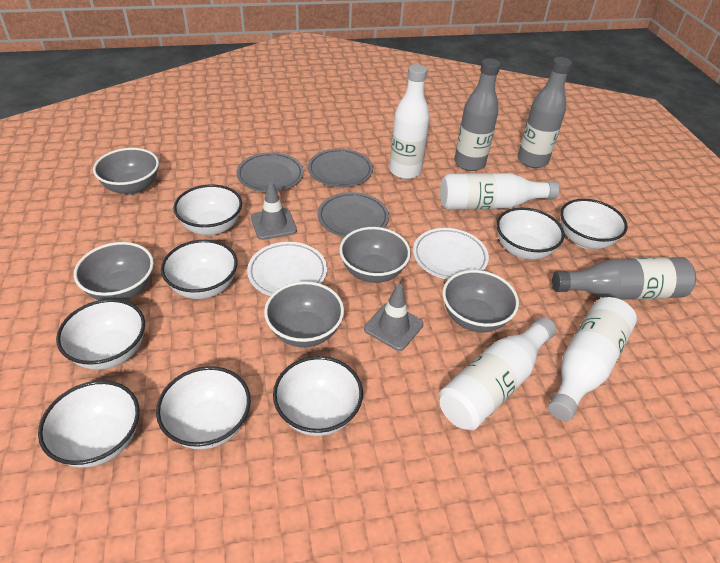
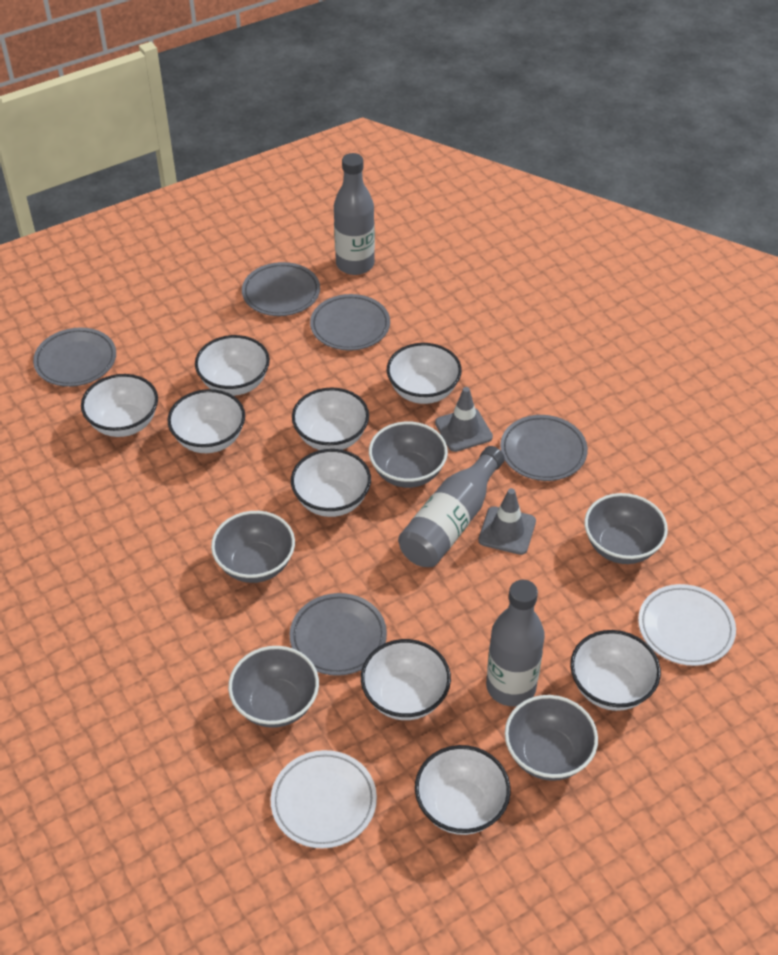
grey plate: [236,152,304,192] [308,149,373,187] [318,192,389,237] = 3 -> [33,328,116,387] [242,262,320,316] [290,593,387,676] [310,294,390,351] [500,415,588,481] = 5
white bottle: [389,64,430,179] [439,317,556,430] [440,173,559,210] [548,297,637,421] = 4 -> none = 0
white bowl: [38,380,140,467] [56,299,145,370] [156,366,251,449] [161,240,237,299] [173,185,242,235] [273,356,363,436] [496,207,565,260] [560,199,628,249] = 8 -> [81,374,158,437] [168,389,245,453] [195,335,270,396] [291,449,371,517] [292,387,369,450] [361,639,451,720] [387,343,462,404] [415,745,511,835] [570,630,661,711] = 9

